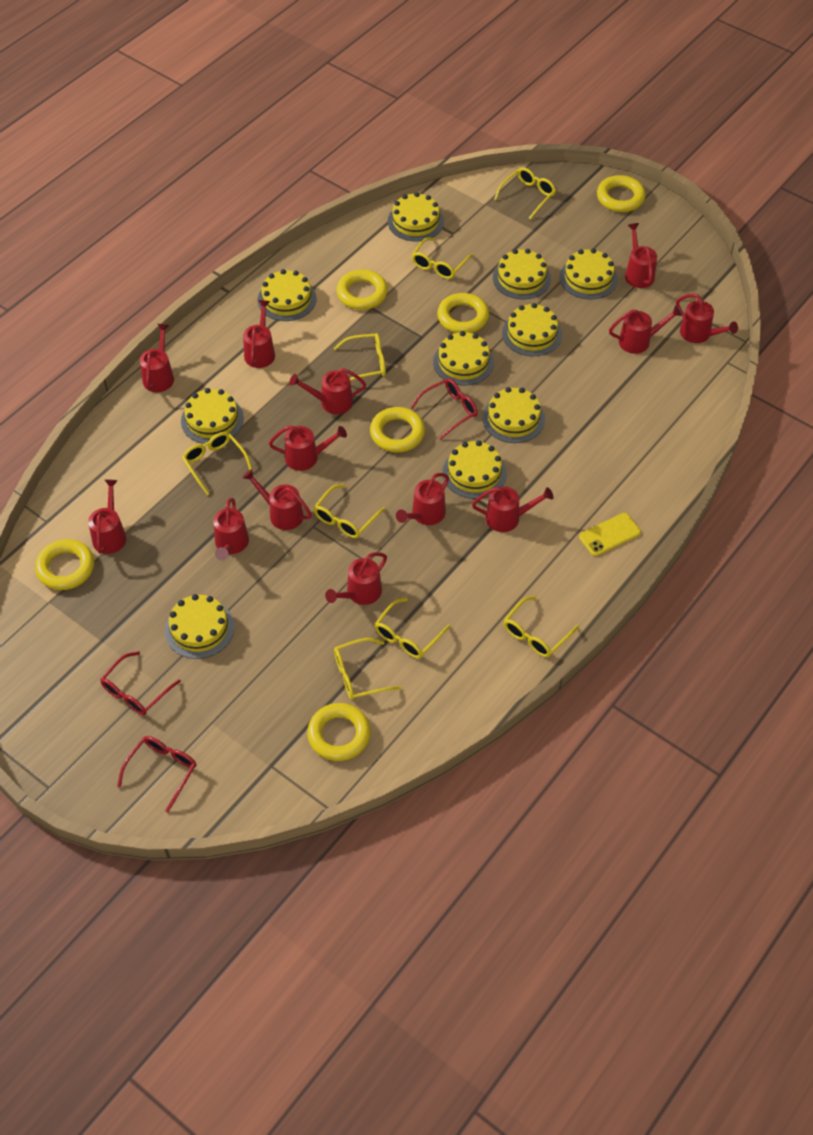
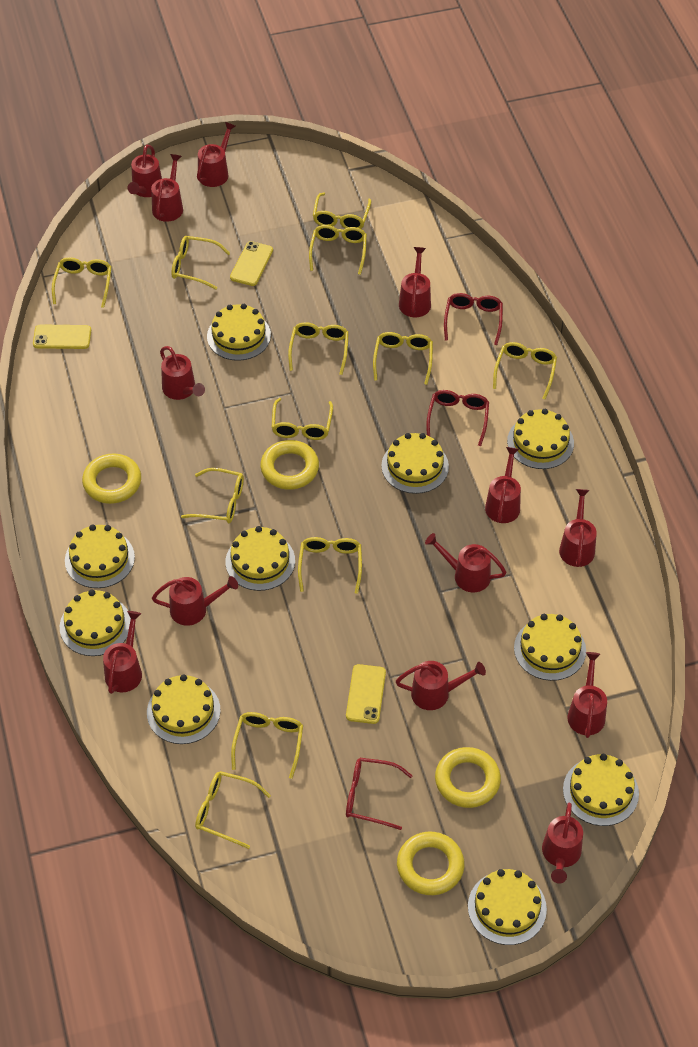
yellow glasses: [182,432,253,495] [314,484,386,538] [334,333,386,381] [334,638,402,700] [375,598,451,659] [412,237,474,279] [494,167,556,220] [504,596,579,657] = 8 -> [52,257,112,308] [171,236,230,290] [181,468,244,523] [195,771,271,849] [231,712,303,779] [271,398,333,440] [288,322,349,375] [298,537,362,594] [309,225,367,275] [313,192,371,229] [373,332,433,385] [493,342,557,399] = 12
yellow phone: [579,513,641,556] = 1 -> [33,324,91,349] [230,241,273,286] [346,664,386,724] = 3
yellow ring: [35,539,94,590] [307,703,371,761] [337,270,388,310] [370,407,425,452] [437,293,489,333] [597,175,646,212] = 6 -> [82,454,141,504] [260,440,319,490] [397,832,464,895] [435,747,501,808] = 4

